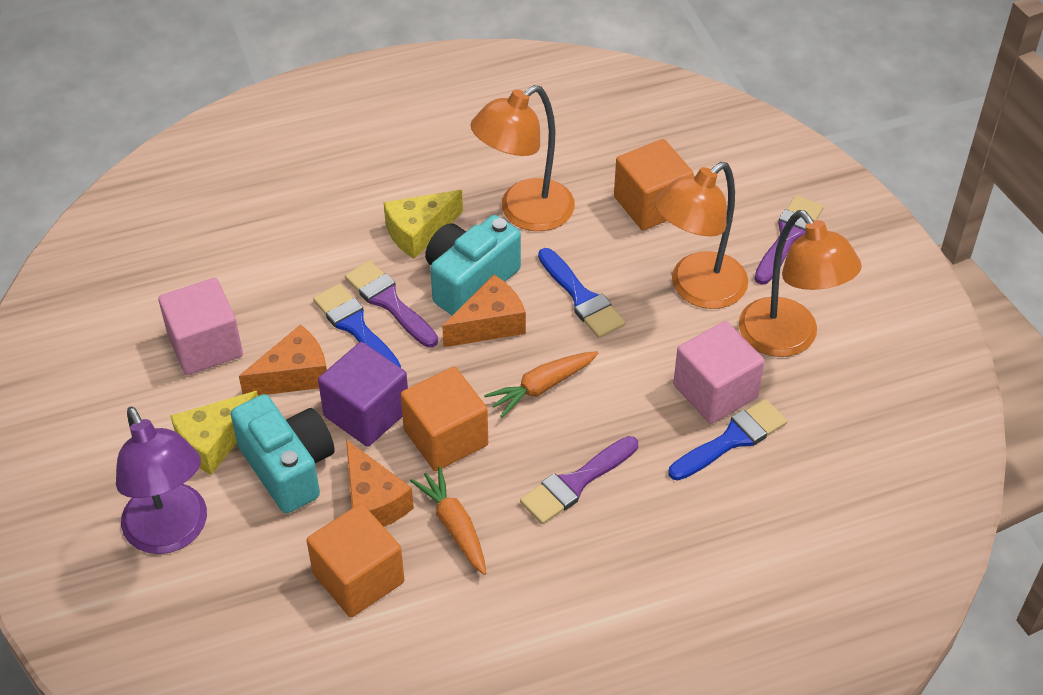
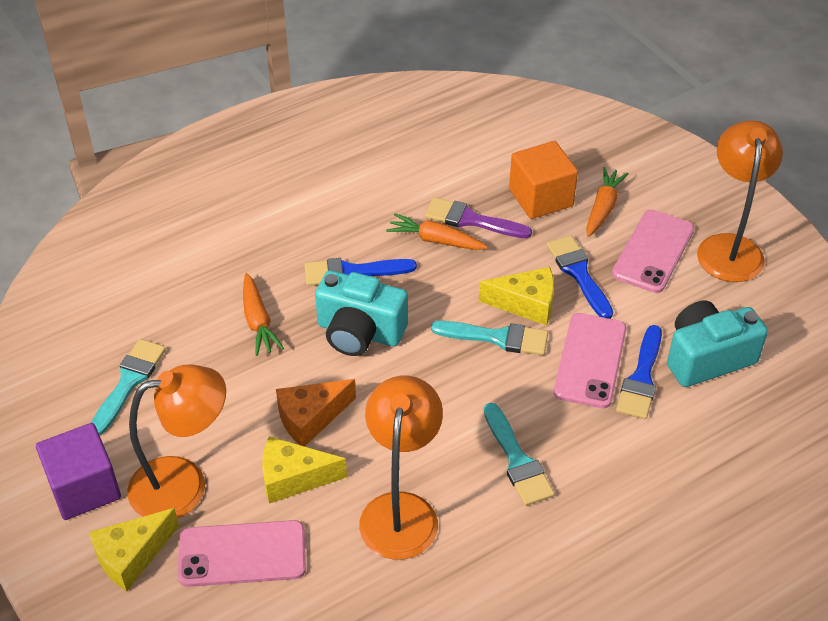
orange carrot: [410,467,486,575] [484,351,598,418] = 2 -> [243,273,284,356] [386,213,488,250] [586,167,629,237] = 3
orange cheese: [239,324,327,396] [346,439,414,527] [442,275,526,347] = 3 -> [276,379,356,446] = 1
orange cube: [306,504,405,617] [400,367,488,471] [614,139,694,231] = 3 -> [509,141,578,219] = 1
pink cube: [158,278,243,375] [673,321,765,424] = 2 -> none = 0
pink phone: none = 0 -> [178,520,306,587] [554,313,627,408] [612,210,694,293] = 3
purple brush: [345,260,438,348] [520,436,638,524] [754,195,824,285] = 3 -> [425,197,532,238] = 1
purple lamp: [116,407,207,554] = 1 -> none = 0
turquoise brush: none = 0 -> [91,339,166,435] [431,321,548,355] [484,403,555,506] = 3
yellow cheese: [170,391,258,475] [384,190,463,259] = 2 -> [89,508,179,592] [262,436,347,504] [479,267,554,326] = 3

